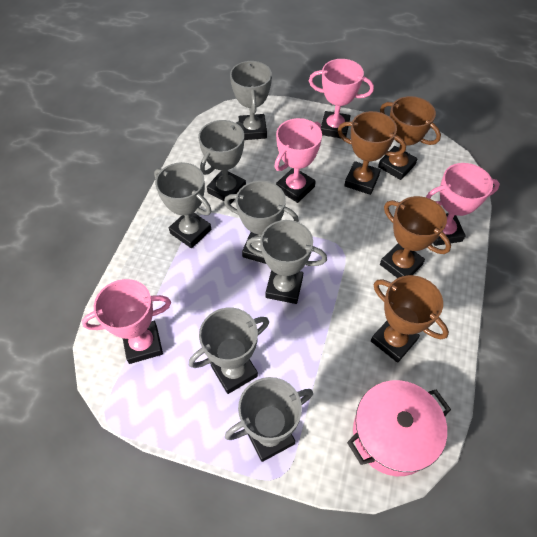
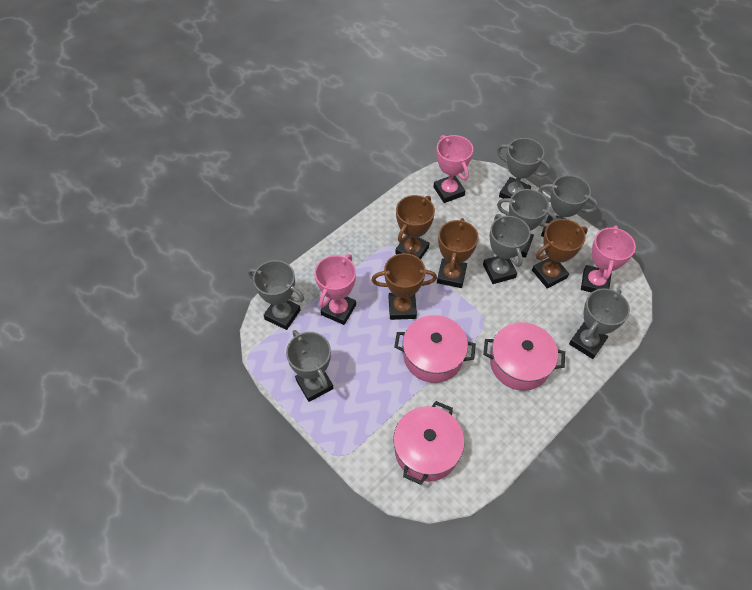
pink pot: [347,380,451,476] = 1 -> [393,401,465,485] [394,315,476,383] [483,322,565,391] = 3
pink trophy: [82,279,171,364] [274,118,322,203] [309,59,374,138] [426,163,500,246] = 4 -> [314,254,356,325] [433,135,473,203] [581,226,636,293] = 3

